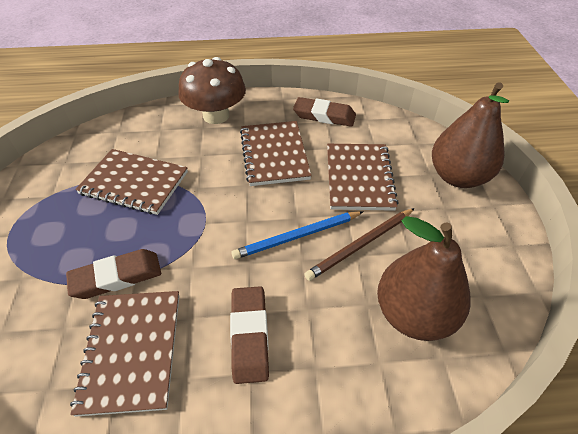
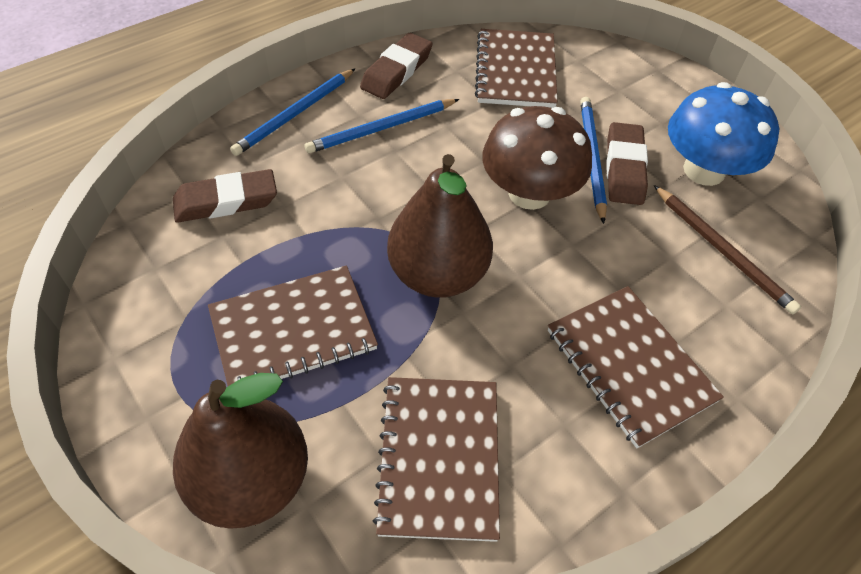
blue mushroom: none = 0 -> [668,82,779,186] = 1
blue pencil: [231,211,364,259] = 1 -> [230,69,355,156] [305,99,459,153] [580,97,607,224] = 3

